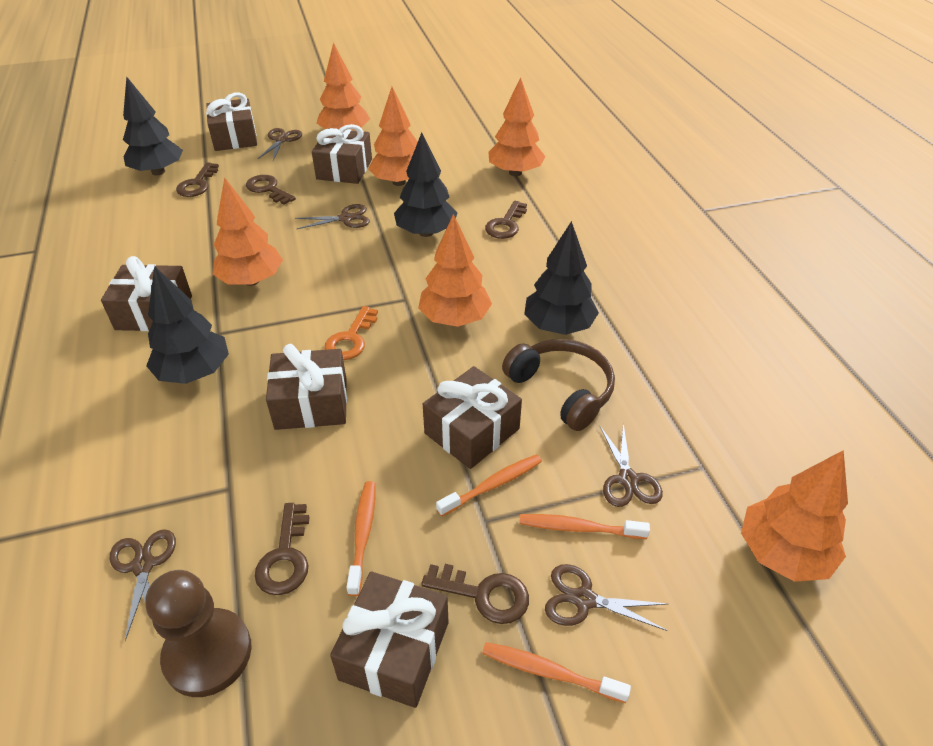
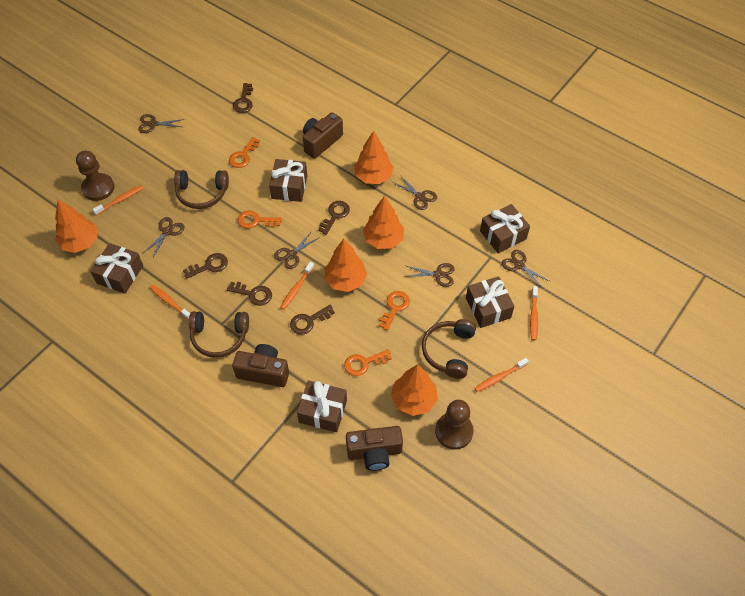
black tree: [123,77,183,175] [146,266,229,384] [394,133,458,237] [524,221,599,335] = 4 -> none = 0
brown camera: none = 0 -> [232,344,289,387] [303,112,343,159] [346,426,403,471] = 3
brown gift: [101,256,192,331] [206,93,257,151] [266,344,347,430] [312,124,372,184] [330,571,448,708] [423,366,522,469] = 6 -> [90,243,143,294] [269,159,307,202] [297,380,347,432] [466,276,515,328] [480,204,530,253] = 5
brown headphones: [502,339,615,431] = 1 -> [174,170,229,209] [189,311,249,358] [422,319,476,379] = 3
brown pawn: [145,570,252,697] = 1 -> [76,151,114,201] [435,400,473,450] = 2
brown scissors: [110,529,176,641] [258,128,302,161] [295,204,370,230] [545,564,668,631] [599,423,663,507] = 5 -> [138,114,184,133] [143,217,184,257] [274,231,320,269] [394,175,437,210] [407,263,455,287] [502,250,549,287] = 6
orange key: [324,306,378,360] = 1 -> [229,137,260,168] [238,211,282,229] [344,349,392,376] [379,291,410,331] = 4
orange toothbrush: [346,481,375,596] [436,454,542,517] [482,642,631,703] [519,514,650,539] = 4 -> [92,185,143,215] [149,285,190,320] [280,262,314,310] [474,358,529,392] [530,286,538,341] = 5
orange tree: [213,177,283,286] [317,42,370,130] [368,87,418,186] [418,214,492,327] [488,77,545,176] [741,450,848,582] = 6 -> [55,199,98,253] [324,239,367,292] [354,131,394,184] [363,196,404,249] [391,364,438,416] = 5

